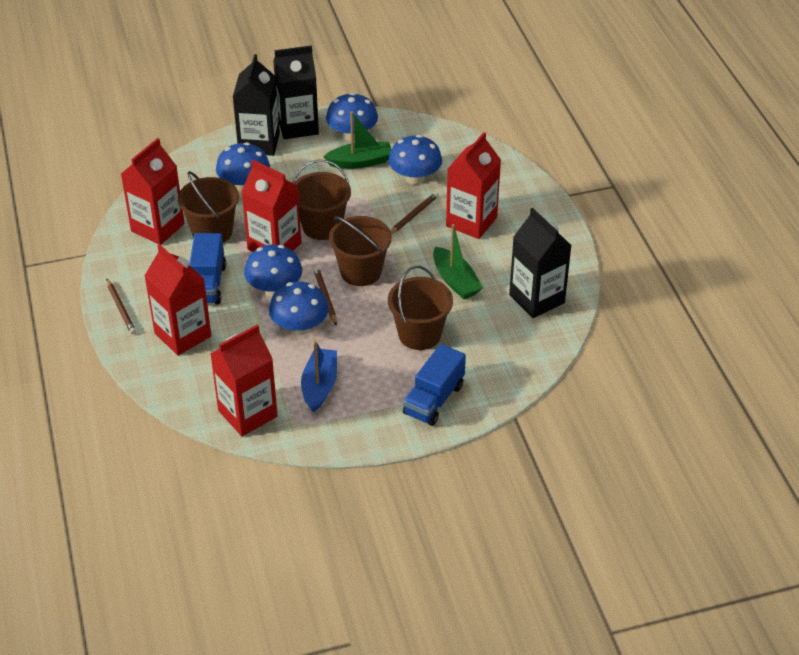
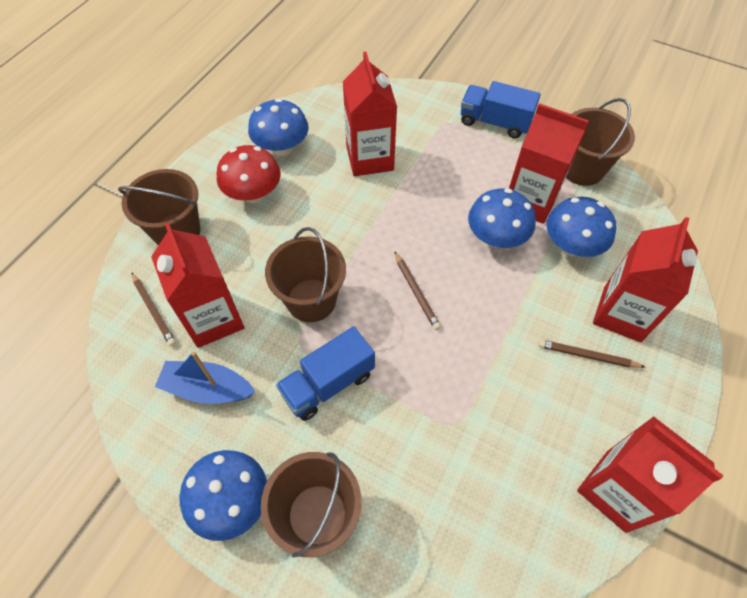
black carton: [233,54,280,156] [273,45,319,139] [509,208,572,318] = 3 -> none = 0
blue mushroom: [216,142,270,192] [244,244,302,297] [269,282,329,335] [326,93,378,141] [388,135,442,185] = 5 -> [179,450,267,541] [248,99,308,156] [468,188,536,248] [547,197,616,257] = 4
green boat: [323,111,391,169] [433,224,483,299] = 2 -> none = 0
red mushroom: none = 0 -> [217,145,281,203] = 1

